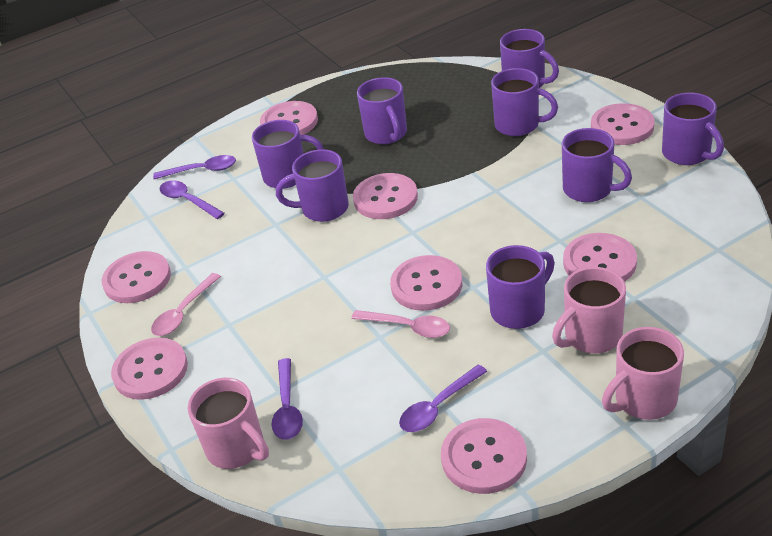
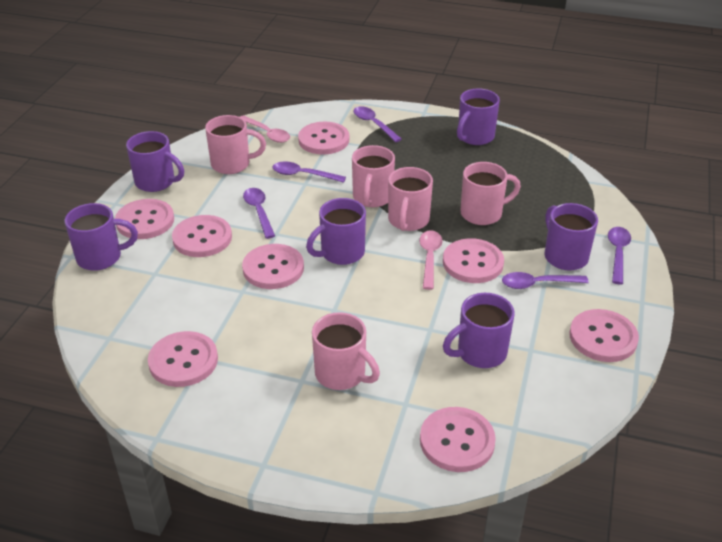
pink mug: [187,378,269,469] [552,267,626,353] [602,327,684,420] = 3 -> [205,115,266,174] [312,312,380,390] [352,145,395,207] [388,167,433,231] [461,162,521,225] = 5
purple mug: [252,120,324,189] [276,149,349,222] [357,77,407,144] [486,245,555,329] [491,68,558,136] [500,29,559,88] [562,128,632,202] [662,92,724,165] = 8 -> [64,203,138,271] [126,131,184,192] [306,198,366,265] [443,293,515,368] [457,88,500,145] [545,203,598,270] = 6
purple spoon: [153,155,236,179] [159,180,225,219] [271,358,303,440] [399,364,487,432] = 4 -> [243,188,275,239] [272,161,346,183] [354,106,402,142] [502,272,589,289] [608,227,631,284] = 5

